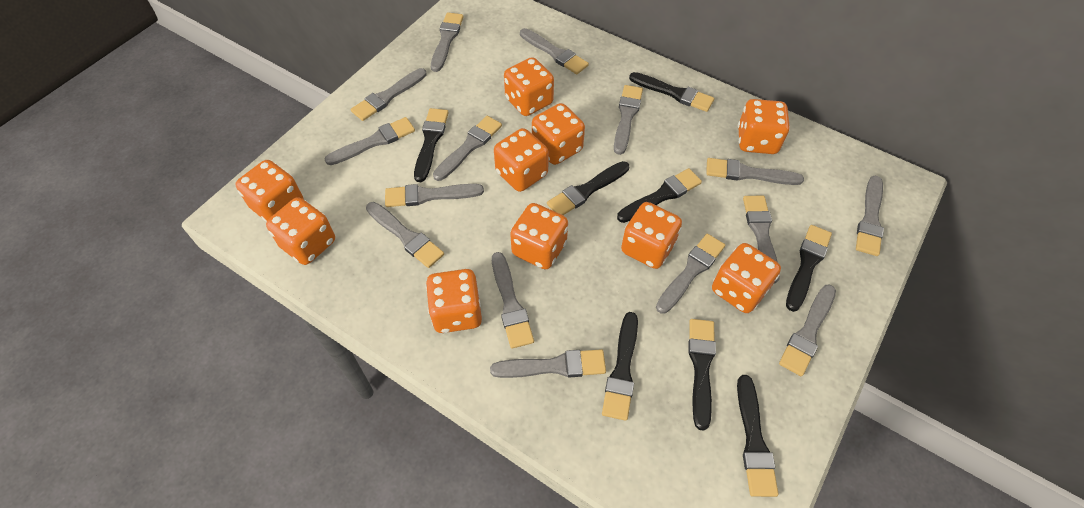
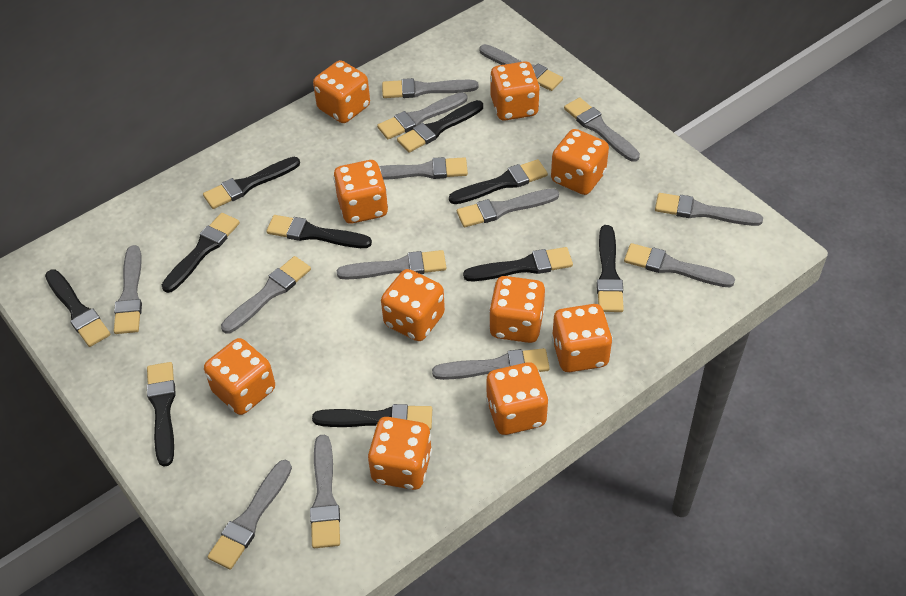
black brush: [414,108,449,182] [547,161,629,215] [602,312,638,421] [617,168,702,223] [629,72,714,112] [688,319,716,431] [737,375,778,497] [786,225,832,312] = 8 -> [45,270,111,347] [147,362,176,467] [162,213,240,293] [203,157,300,209] [266,215,372,248] [312,404,432,430] [397,100,483,153] [449,159,548,204] [463,247,573,281] [597,225,624,312] = 10
grey brush: [324,117,415,165] [351,68,427,121] [366,202,444,268] [385,184,484,207] [431,12,464,72] [433,116,502,181] [490,349,606,378] [492,252,534,349] [520,28,589,74] [614,85,643,155] [656,234,725,314] [706,158,804,185] [743,196,780,284] [779,285,836,376] [856,176,884,256] = 15 -> [114,245,142,334] [208,460,292,570] [221,256,311,333] [310,434,340,548] [337,250,446,280] [377,92,467,139] [379,157,468,180] [382,78,478,98] [432,348,550,380] [457,188,559,227] [480,44,563,91] [564,97,640,162] [624,243,735,287] [655,193,763,226] = 14

